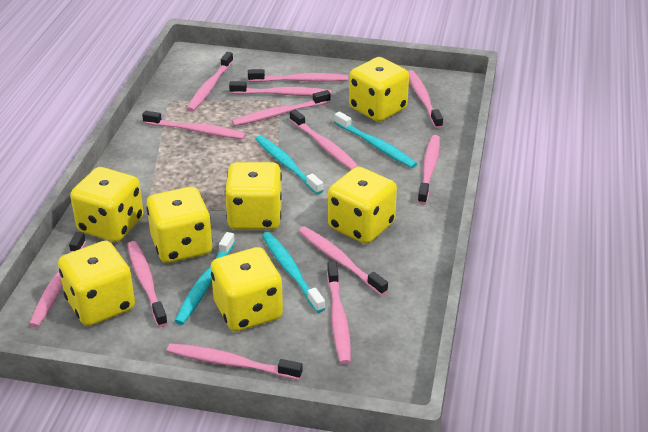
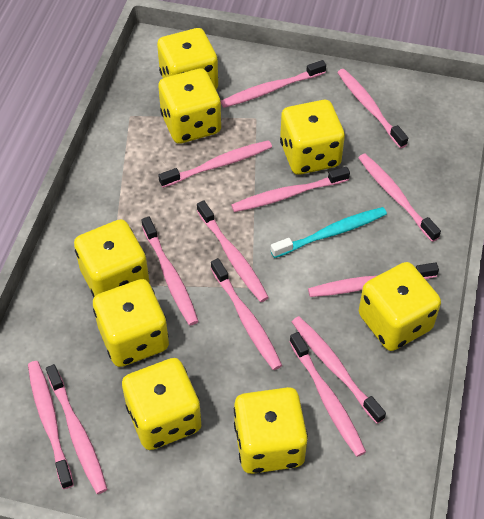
turquoise toothbrush: [175,232,235,325] [255,135,324,194] [262,232,326,313] [334,112,417,168] = 4 -> [270,207,387,258] = 1
yellow dice: [58,241,135,326] [70,167,144,242] [146,187,212,263] [211,247,283,332] [225,162,282,230] [328,166,397,244] [349,57,409,122] = 7 -> [74,219,149,297] [93,279,169,367] [122,358,201,450] [157,28,218,89] [158,69,221,144] [234,387,308,474] [280,100,345,175] [359,262,441,351] = 8

